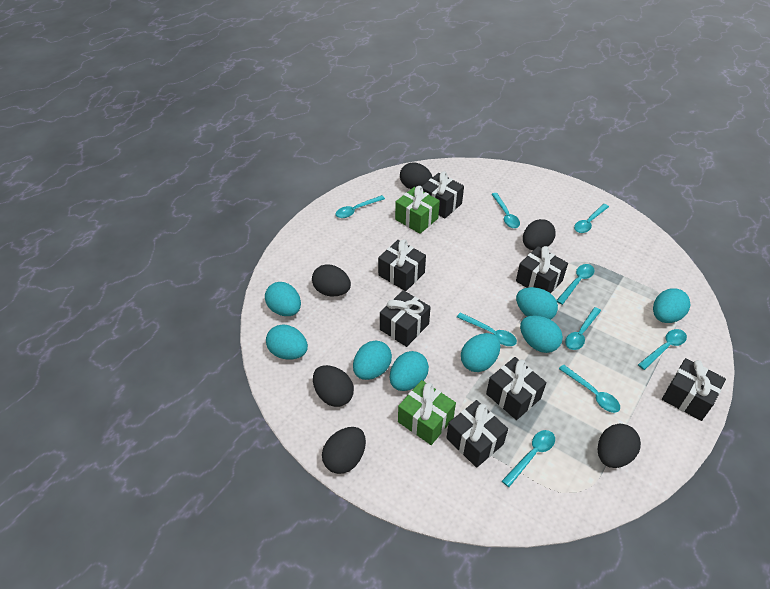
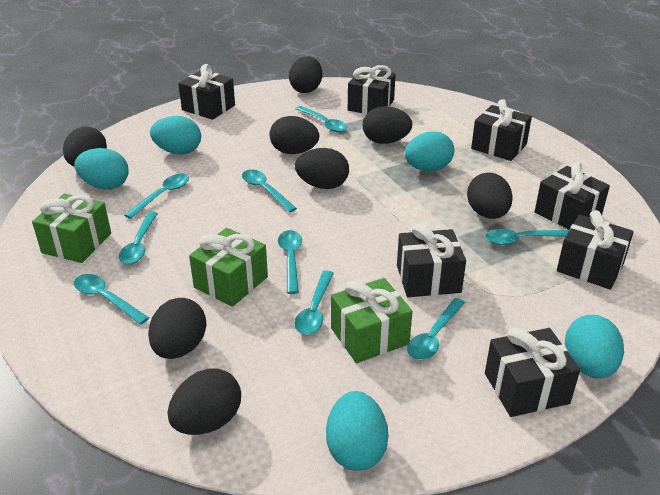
black egg: [312,264,351,296] [313,365,354,407] [322,427,366,474] [400,162,433,189] [523,219,555,250] [598,424,641,468] = 6 -> [63,126,107,167] [148,298,206,359] [168,368,241,435] [269,116,319,154] [289,56,322,93] [295,148,349,189] [363,106,412,144] [467,172,513,219] = 8
green gift: [395,186,440,234] [398,380,456,445] = 2 -> [32,194,111,263] [189,228,268,307] [331,278,413,363] = 3
turquoise egg: [265,282,301,316] [266,324,308,360] [353,340,392,380] [390,351,429,391] [461,333,500,372] [516,287,558,320] [520,315,563,353] [653,288,690,323] = 8 -> [74,148,129,190] [150,116,201,155] [326,391,389,471] [405,131,454,171] [565,315,624,379] = 5

